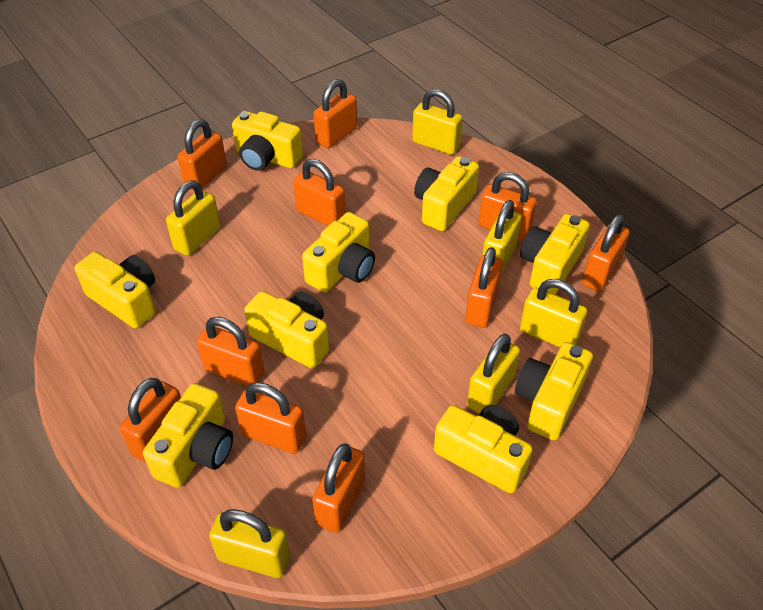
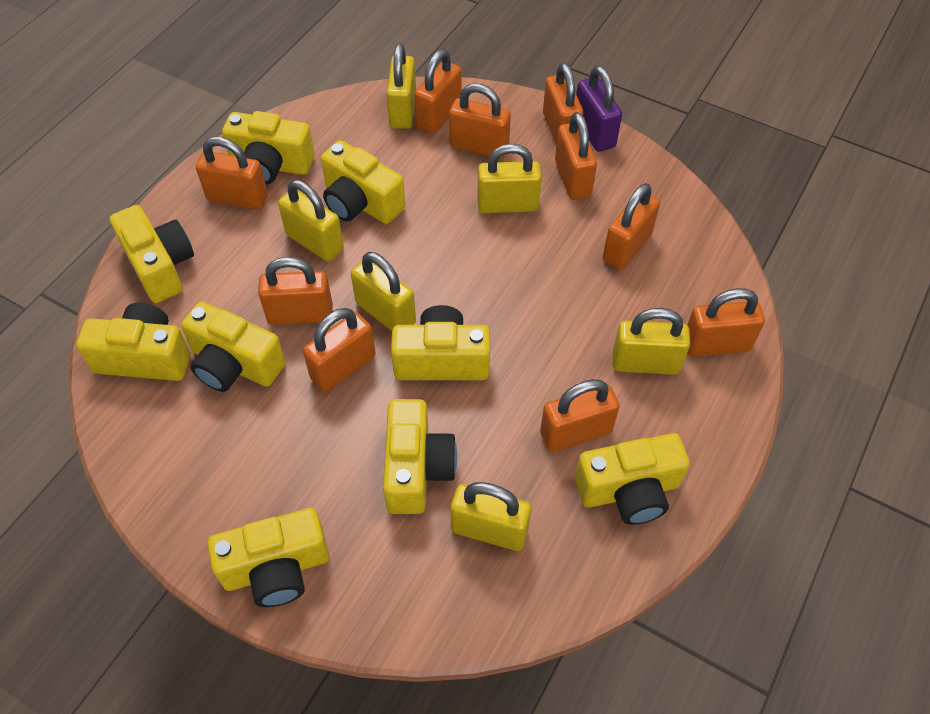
purple padlock: none = 0 -> [576,66,622,152] = 1

